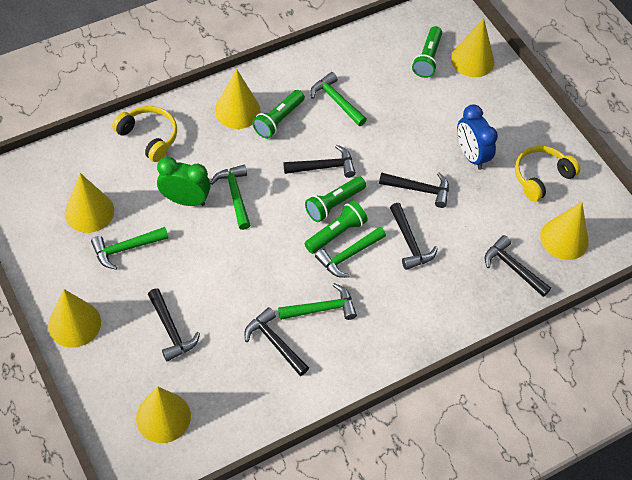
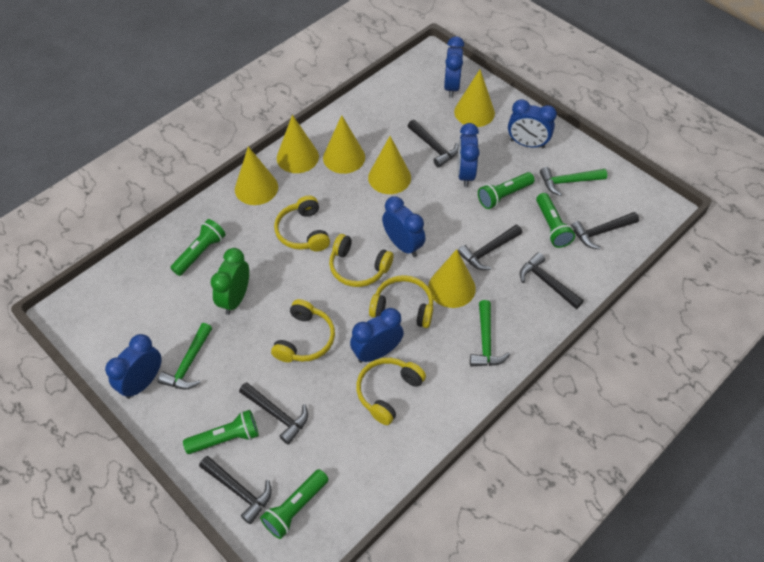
blue clock: [457,104,498,170] = 1 -> [105,334,161,399] [350,308,404,363] [382,196,425,257] [444,36,464,98] [457,123,480,187] [508,99,557,148] = 6
green flashlight: [252,90,305,139] [305,176,366,222] [305,201,368,254] [412,26,442,78] = 4 -> [170,219,226,276] [183,410,259,454] [260,469,328,539] [478,172,535,209] [536,193,575,248] = 5
green hammer: [91,227,169,270] [210,165,251,230] [278,283,357,320] [311,72,367,126] [315,227,386,278] = 5 -> [157,323,212,389] [470,300,510,367] [540,167,607,196] = 3
yellow headphones: [112,106,177,162] [515,146,580,202] = 2 -> [271,299,335,362] [274,195,330,252] [329,234,393,287] [356,358,426,425] [369,275,433,328] = 5

